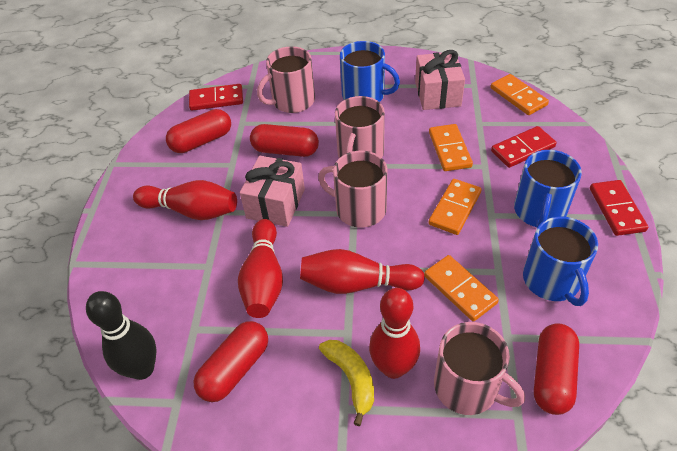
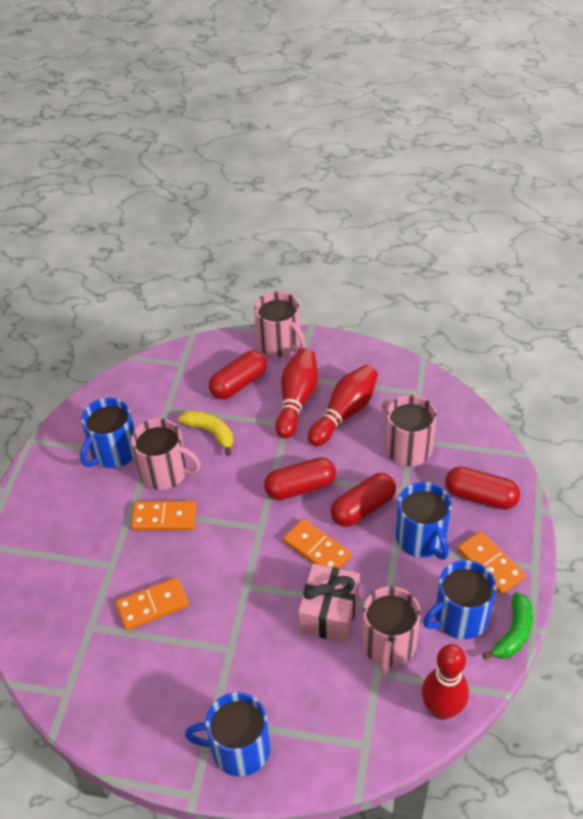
black bowling pin: [86,291,157,380] = 1 -> none = 0
blue mug: [340,41,400,102] [514,150,582,227] [523,216,598,306] = 3 -> [80,398,135,468] [185,692,270,777] [395,482,452,560] [423,560,496,639] = 4
green banana: none = 0 -> [483,592,533,659] = 1
pink gift: [240,156,305,227] [415,50,465,110] = 2 -> [298,563,360,643] = 1
red bowling pin: [133,180,237,220] [238,219,283,318] [300,249,425,294] [369,288,420,379] = 4 -> [275,348,318,439] [308,365,378,446] [422,644,469,720] = 3
red domino: [189,84,243,111] [491,126,557,168] [590,180,648,236] = 3 -> none = 0

